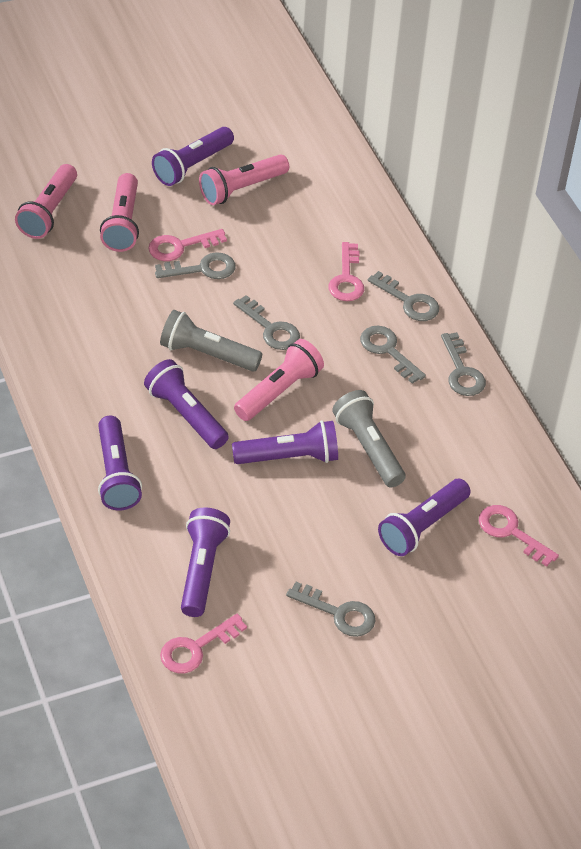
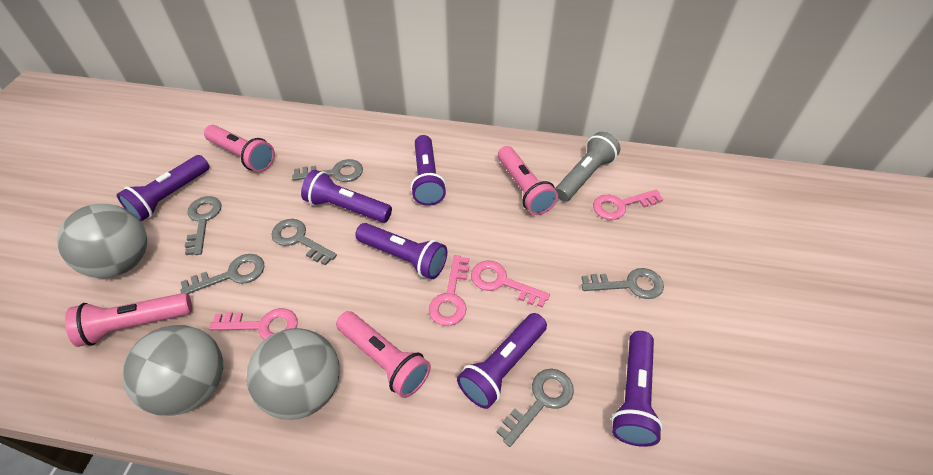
grey ball: none = 0 -> [57,204,147,278] [122,325,223,416] [246,328,340,420] = 3
grey flashlight: [160,310,262,372] [332,390,405,487] = 2 -> [555,132,621,202] = 1

